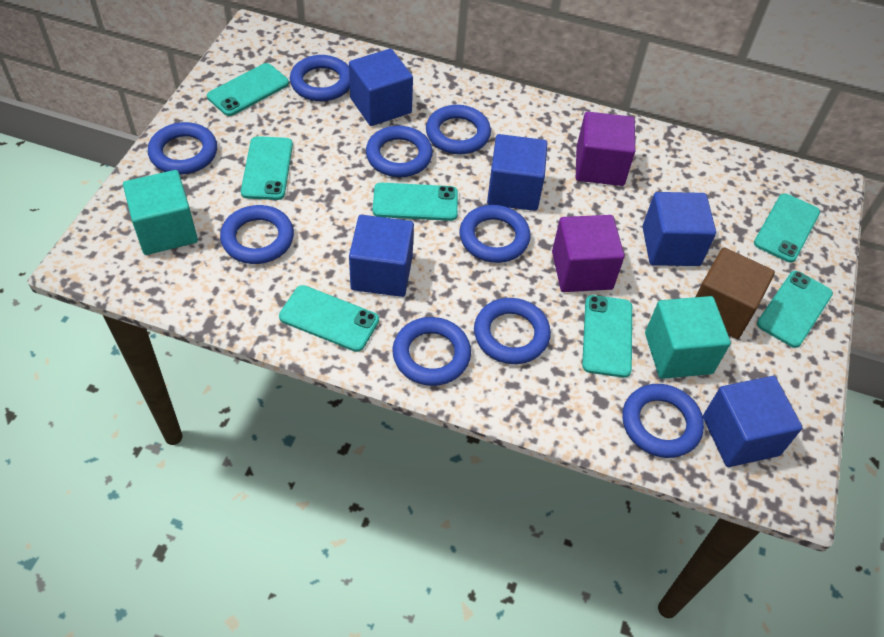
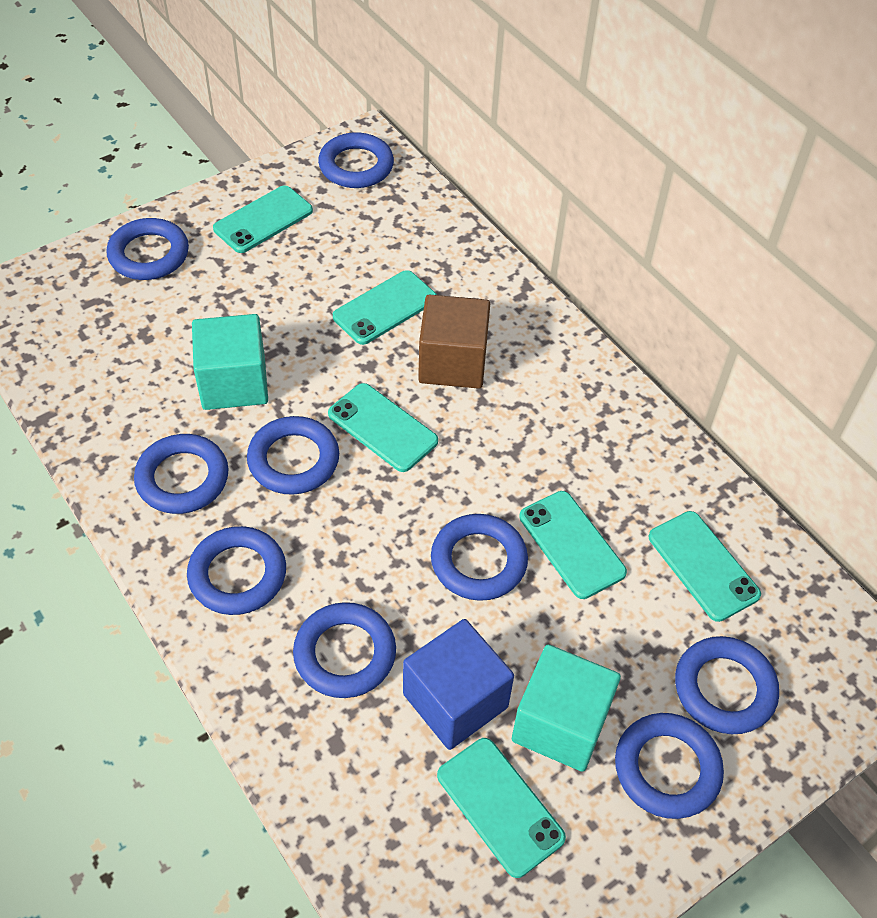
blue cube: [349,49,413,126] [349,215,414,297] [487,134,547,211] [642,192,716,266] [703,376,802,467] = 5 -> [403,619,514,750] = 1
purple cube: [552,215,625,292] [576,112,635,186] = 2 -> none = 0
turquoise phone: [207,63,289,116] [241,136,293,200] [279,285,379,352] [373,183,458,221] [582,295,632,378] [754,193,820,263] [757,271,833,348] = 7 -> [213,185,313,253] [328,383,438,472] [333,270,437,345] [437,738,566,878] [519,491,627,599] [649,511,761,622] = 6

